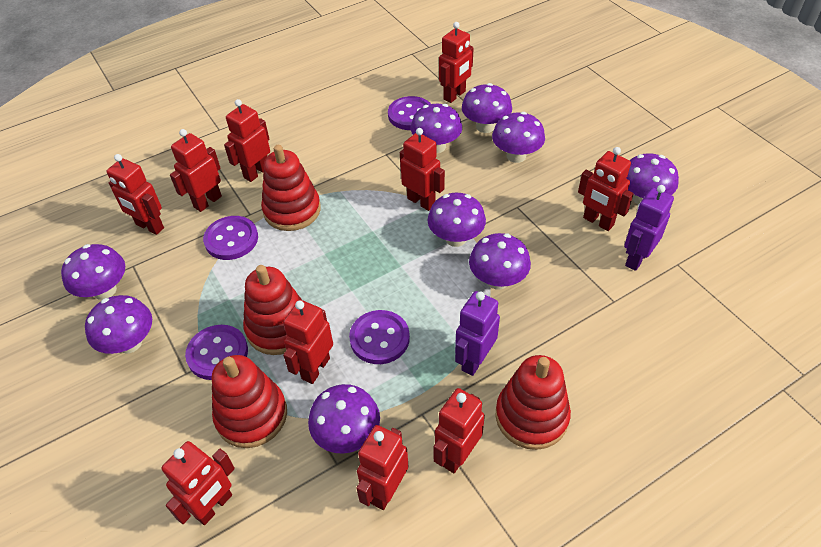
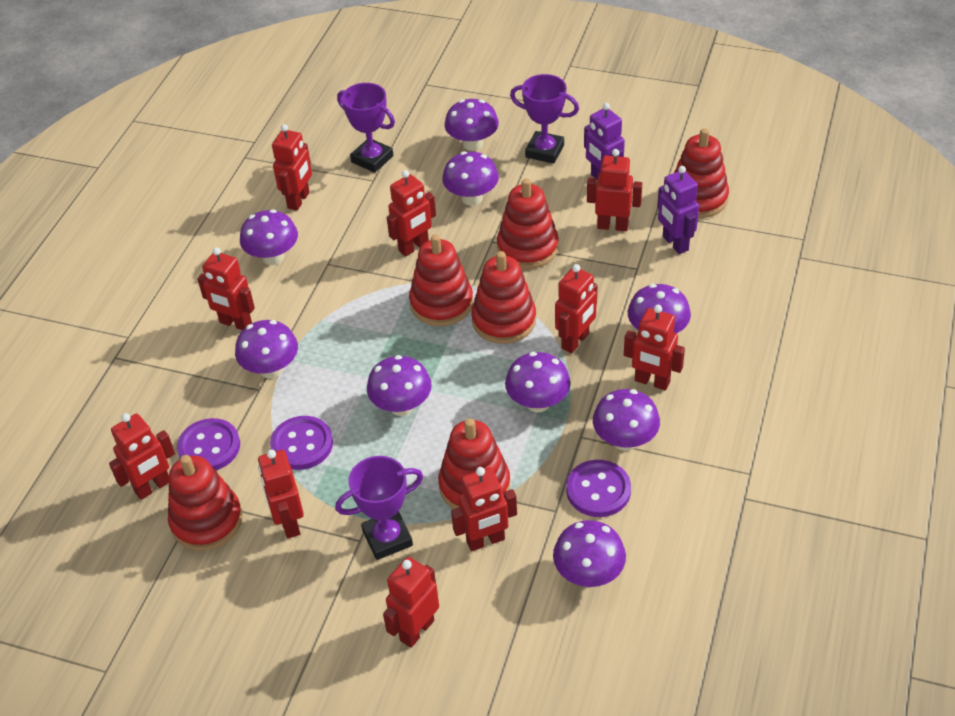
purple button: [185,325,248,380] [203,216,258,260] [349,310,410,364] [388,96,431,130] = 4 -> [177,418,240,470] [270,416,333,470] [566,460,631,517] = 3
purple trophy: none = 0 -> [335,456,423,560] [337,83,395,173] [510,74,579,164] = 3
red stacking toy: [212,355,287,448] [243,265,302,355] [261,145,321,231] [496,355,571,450] = 4 -> [168,455,243,551] [409,234,473,326] [438,418,510,509] [471,251,536,344] [497,178,559,269] [674,128,729,218] = 6

